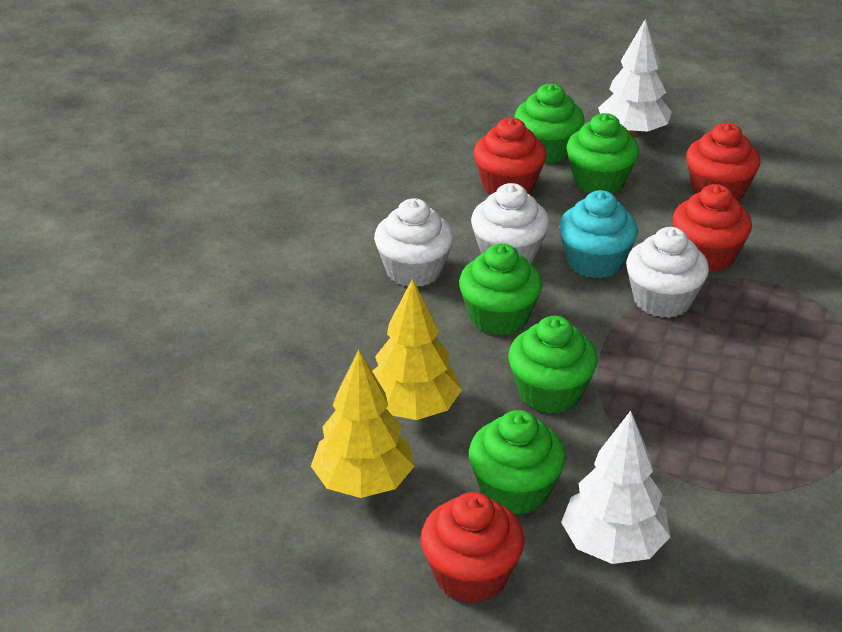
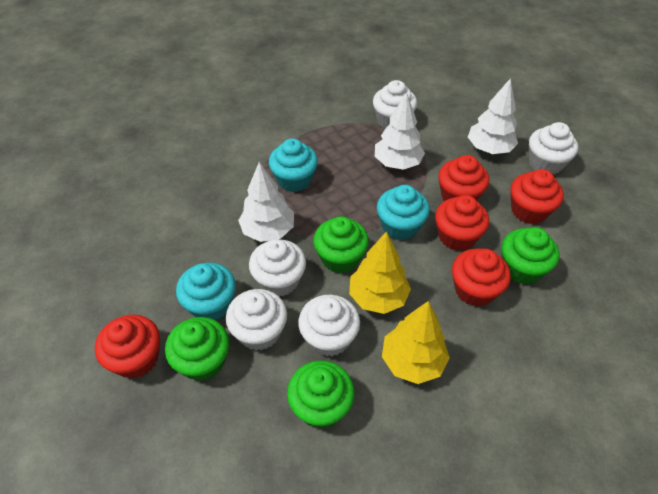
green cupcake: [459,243,542,336] [469,410,566,515] [508,316,598,414] [515,84,584,163] [566,113,639,193] = 5 -> [165,317,229,381] [287,360,355,428] [313,216,369,273] [502,227,559,284] = 4
red cupcake: [421,492,524,603] [474,118,546,195] [673,184,752,272] [686,123,761,201] = 4 -> [95,315,160,379] [435,195,489,251] [438,155,489,201] [452,249,511,307] [510,169,564,224] = 5
turquoise cupcake: [559,190,638,278] = 1 -> [176,263,236,320] [269,138,318,192] [377,185,430,240] = 3
white cupcake: [374,199,454,287] [471,183,549,264] [626,227,709,318] = 3 -> [226,289,287,351] [249,239,306,296] [298,295,360,357] [373,80,417,129] [529,122,578,174] = 5
white tree: [561,411,670,564] [598,19,672,137] = 2 -> [238,162,294,242] [375,93,425,170] [468,78,518,154] = 3

